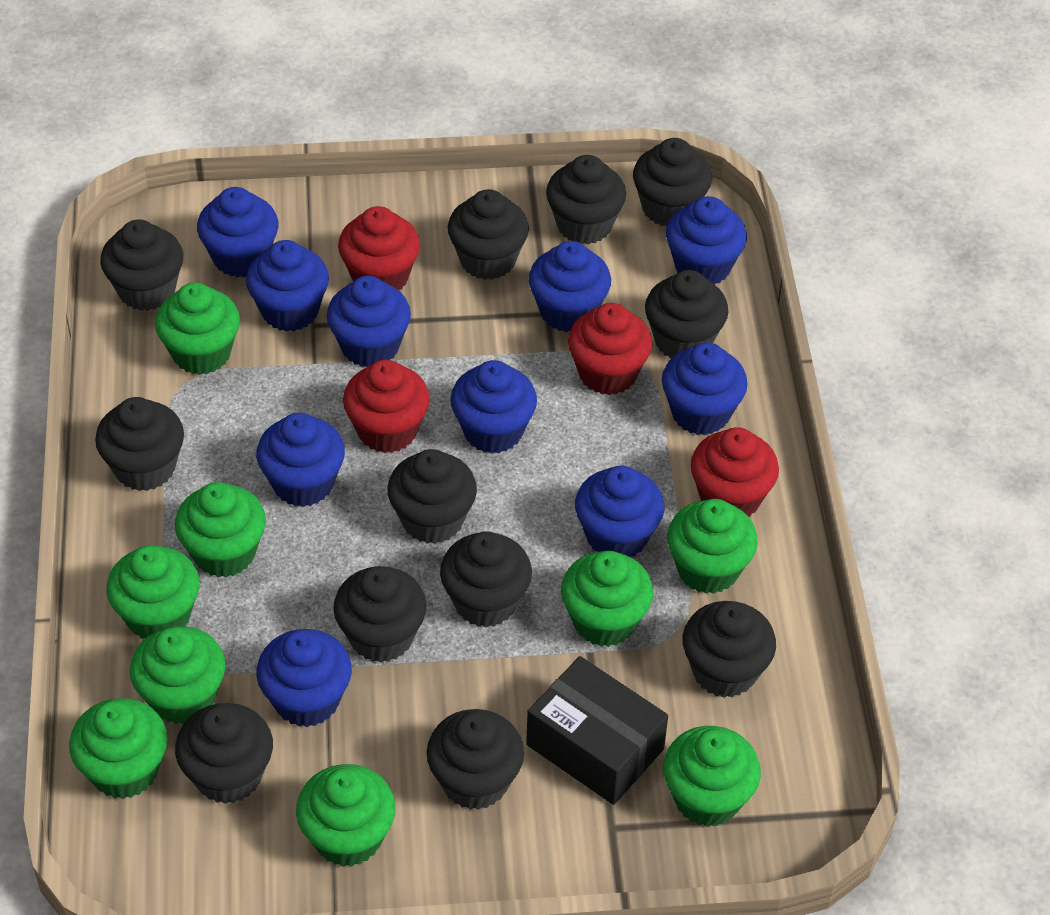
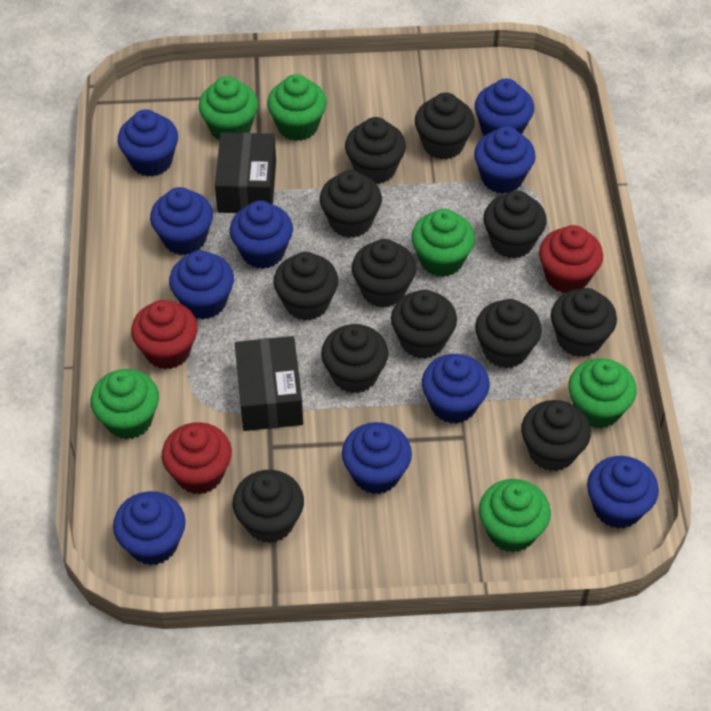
black box: [526,656,668,805] = 1 -> [215,132,276,213] [235,336,303,431] = 2
green cupcake: [69,698,168,799] [106,545,200,639] [130,626,226,724] [155,282,240,375] [175,482,266,578] [296,764,396,867] [561,551,653,647] [663,726,761,827] [667,499,758,594] = 9 -> [91,369,159,440] [199,76,258,141] [267,74,327,141] [411,209,475,277] [479,479,551,552] [568,358,637,429] = 6
red cupcake: [338,206,420,290] [343,360,430,453] [568,303,653,395] [690,427,779,517] = 4 -> [131,300,198,369] [162,422,232,494] [539,225,603,293] = 3

